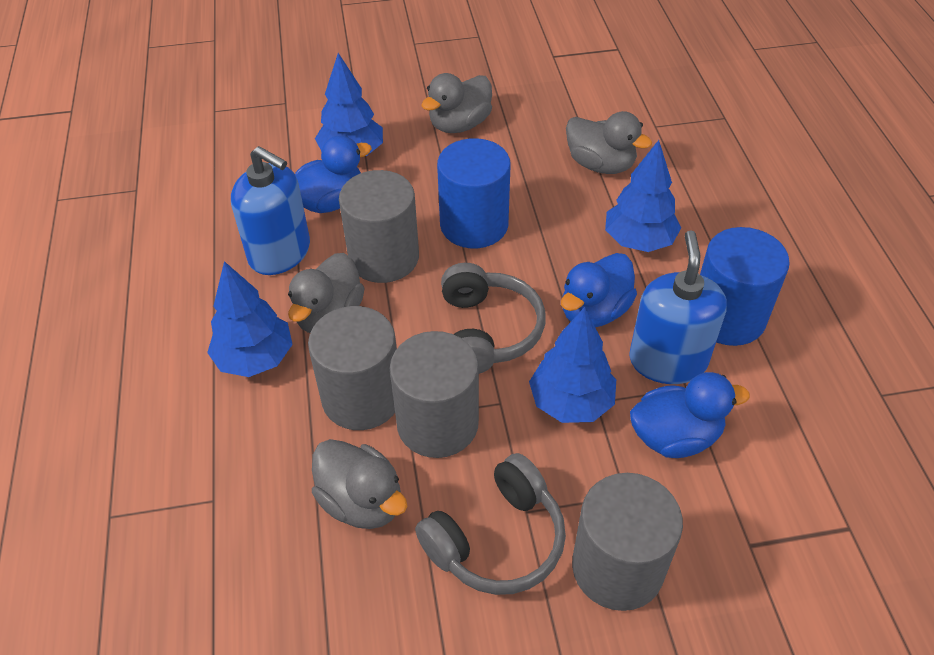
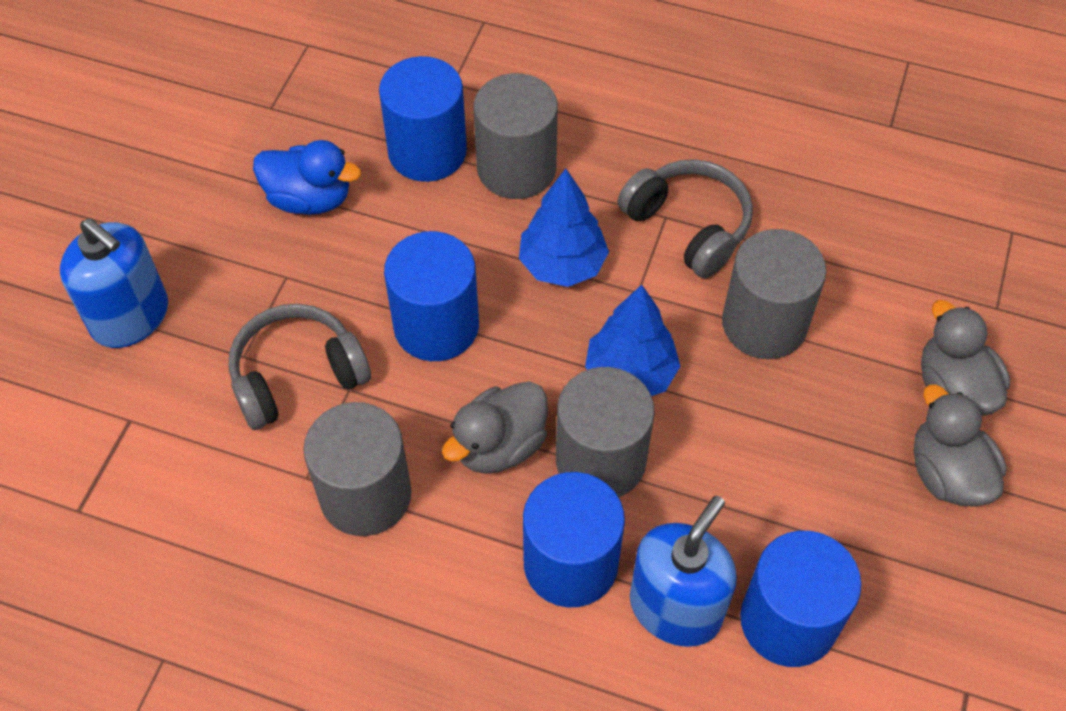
blue cylinder: [437,138,511,248] [700,227,790,346] = 2 -> [379,56,467,182] [384,231,479,361] [523,472,625,607] [740,531,862,667] = 4
blue duck: [295,135,372,213] [561,253,637,327] [630,372,750,458] = 3 -> [253,140,361,215] = 1
blue tree: [207,261,293,377] [315,53,383,156] [529,307,616,423] [605,140,681,252] = 4 -> [519,169,609,287] [585,285,680,396] = 2
grey duck: [288,253,364,333] [312,439,407,529] [421,73,492,133] [566,111,652,174] = 4 -> [442,381,548,474] [914,384,1006,507] [921,300,1010,416] = 3

